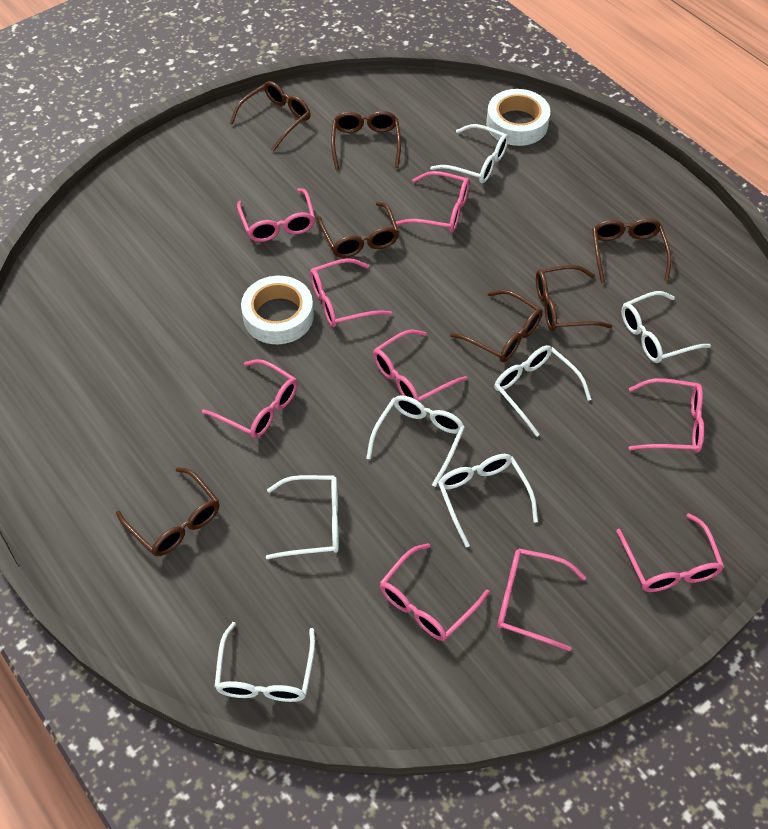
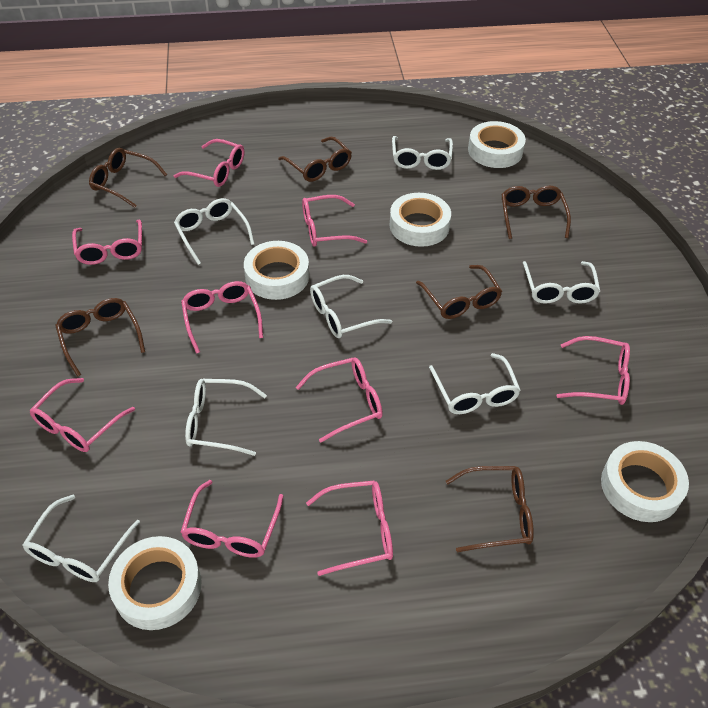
brown glasses: [116,467,219,556] [230,81,311,152] [318,202,399,258] [331,111,401,169] [450,290,543,362] [536,265,613,331] [592,218,671,284] = 7 -> [55,298,145,377] [89,148,167,208] [278,137,352,182] [416,265,502,319] [446,466,534,552] [501,186,571,239] = 6
white tape: [241,276,314,344] [486,89,550,146] = 2 -> [108,536,201,630] [244,241,309,300] [390,193,451,247] [468,121,526,168] [601,441,689,522] = 5

